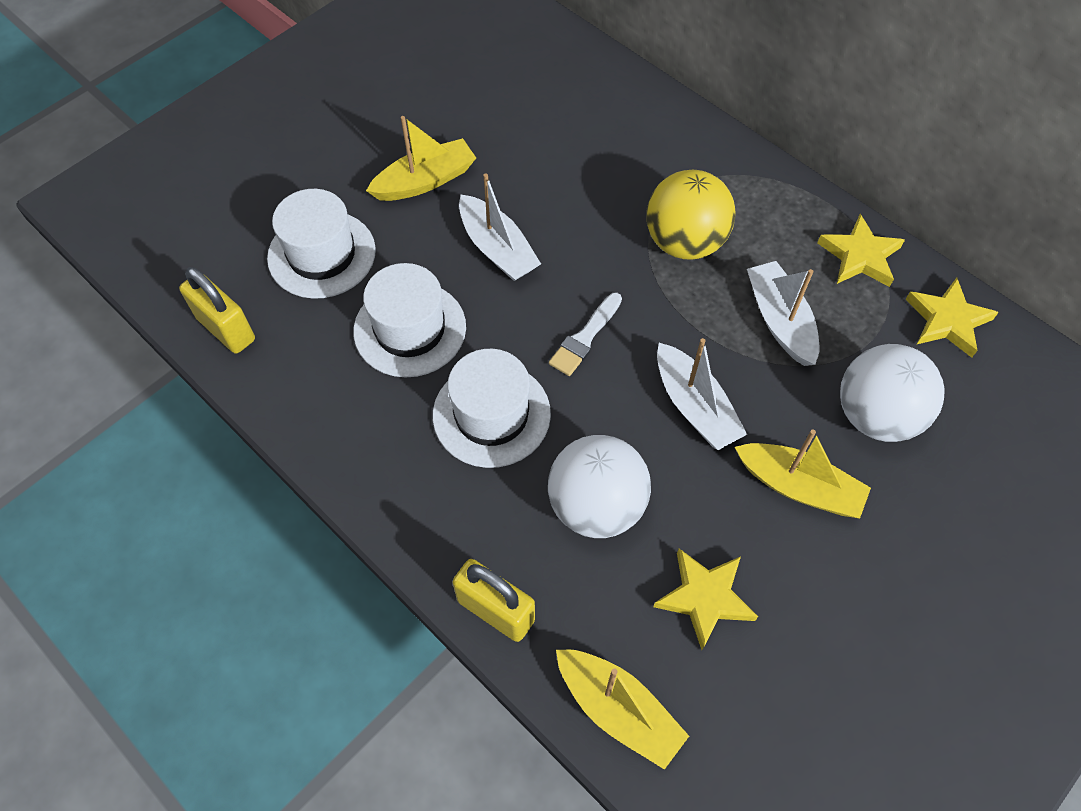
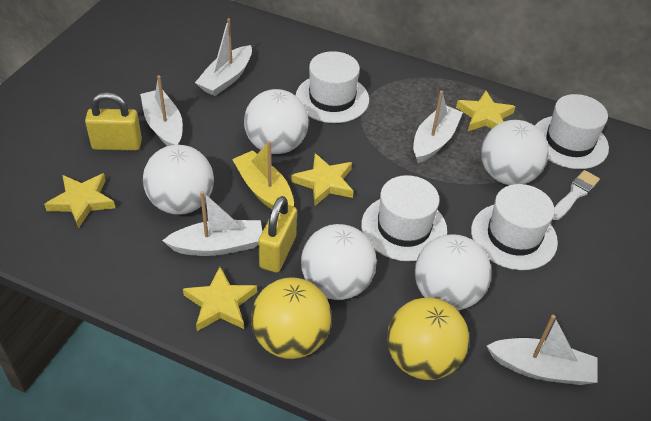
white ball: [548,435,651,538] [840,344,945,442] = 2 -> [143,145,214,215] [244,89,309,154] [301,224,377,300] [415,234,492,310] [481,120,549,185] = 5
white boat: [459,174,541,281] [657,338,747,450] [747,261,819,366] = 3 -> [140,75,183,146] [162,191,262,256] [195,18,252,96] [413,91,463,163] [487,315,598,385] = 5
white hat: [267,189,376,299] [353,263,466,378] [433,349,551,468] = 3 -> [295,51,369,123] [361,175,447,261] [471,184,558,270] [535,94,609,169] = 4
yellow ball: [647,170,736,260] = 1 -> [251,277,332,359] [387,298,469,380] = 2
yellow boat: [366,116,476,201] [556,650,689,770] [735,430,871,518] = 3 -> [232,141,294,209] = 1
yellow star: [653,549,758,650] [817,214,905,287] [905,278,999,358] = 3 -> [44,173,115,228] [183,267,257,331] [291,153,353,206] [456,91,516,131] = 4

